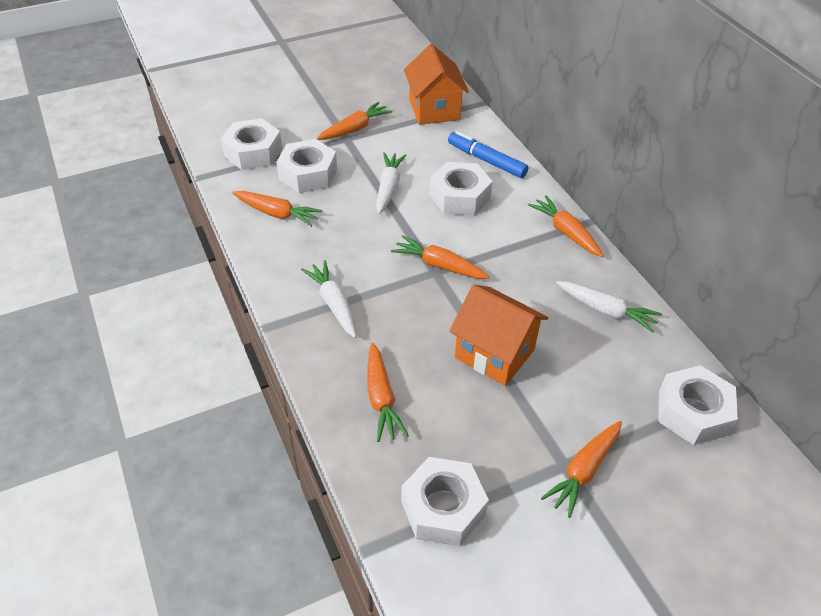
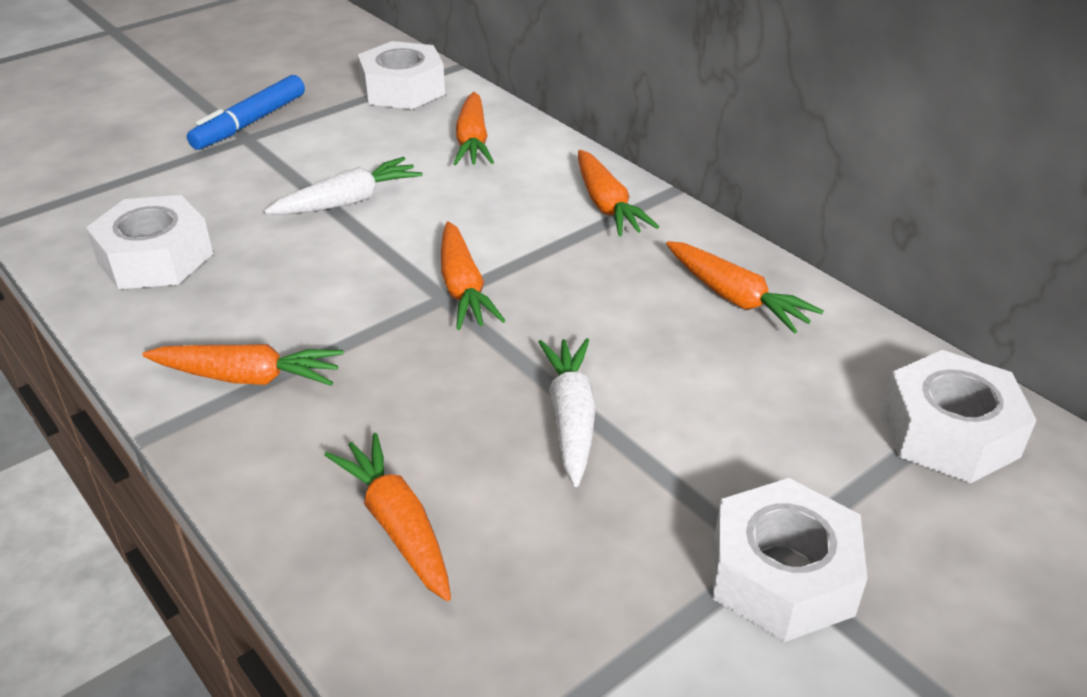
orange house: [404,44,469,125] [450,284,548,386] = 2 -> none = 0
white carrot: [301,260,356,338] [376,152,406,214] [556,281,662,333] = 3 -> [264,157,423,215] [539,338,596,487] = 2
white nut: [221,118,282,170] [277,139,337,193] [401,457,489,546] [430,162,493,216] [658,365,738,445] = 5 -> [86,195,213,289] [358,41,445,109] [713,478,867,642] [882,350,1036,483] = 4

